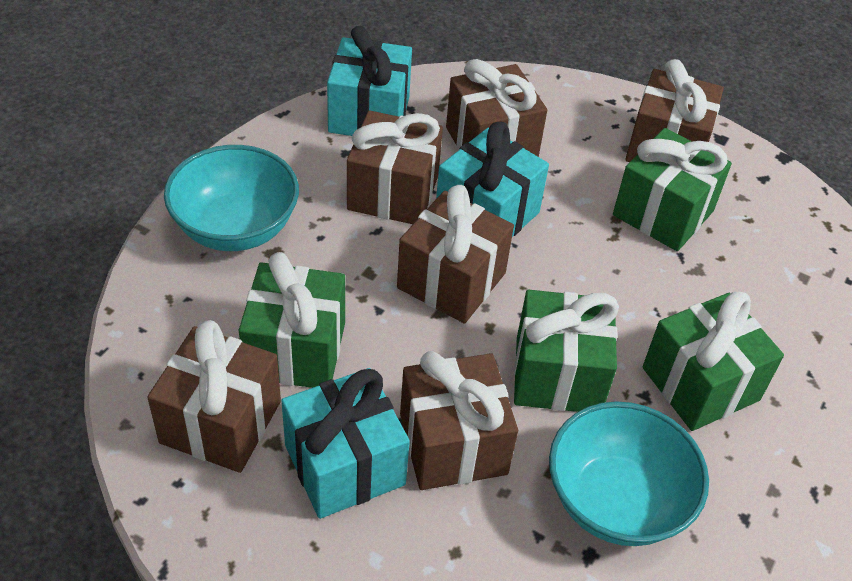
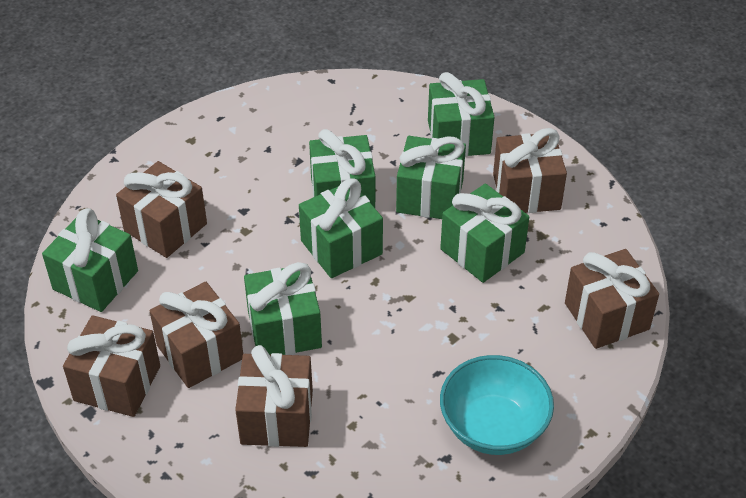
green gift: [239,252,345,388] [514,290,619,412] [613,128,732,251] [643,292,784,431] = 4 -> [42,208,138,312] [244,262,322,355] [299,179,383,278] [309,129,375,208] [396,136,466,219] [428,72,494,157] [440,184,529,283] = 7
turquoise bowl: [164,145,299,251] [549,401,709,546] = 2 -> [440,355,554,455] = 1
turquoise gift: [281,368,410,519] [327,26,412,136] [436,122,549,237] = 3 -> none = 0

